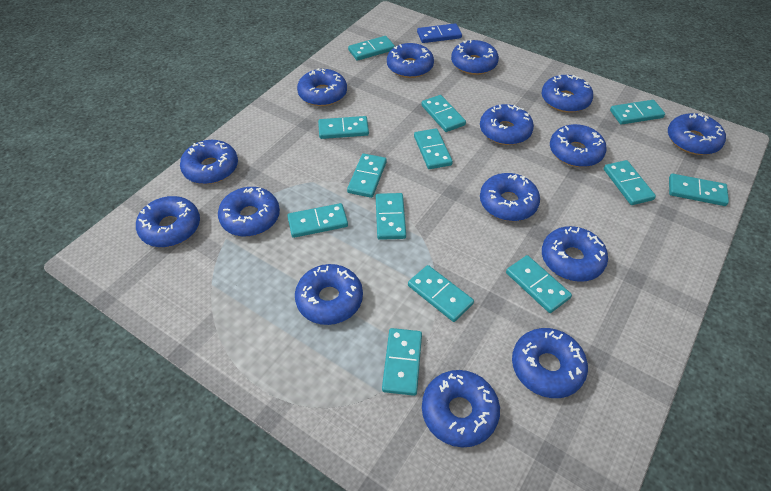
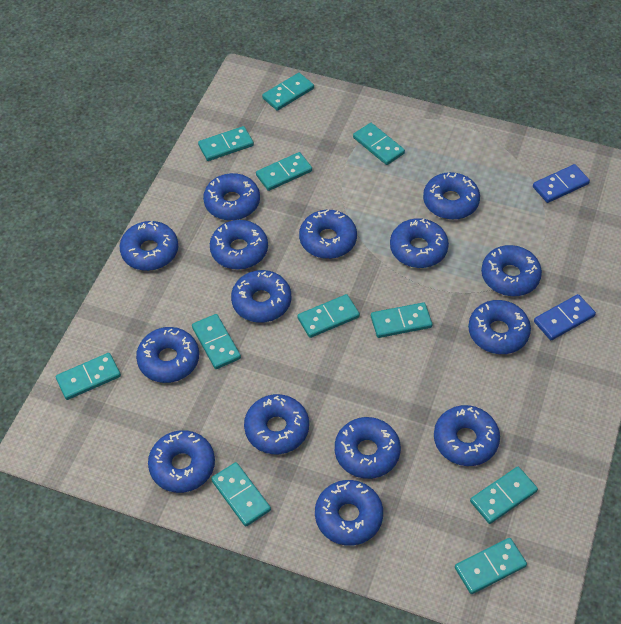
blue domino: [417,23,462,43] = 1 -> [533,164,590,203] [534,294,596,340] = 2
turquoise domino: [287,203,348,238] [318,116,369,139] [347,153,387,198] [348,36,395,61] [376,193,406,240] [382,328,422,396] [408,265,474,322] [414,128,453,169] [421,95,466,132] [506,255,572,313] [604,160,656,205] [610,100,665,125] [669,174,729,206] = 13 -> [56,353,121,400] [192,314,241,369] [198,126,254,161] [211,462,271,527] [256,152,312,191] [262,73,314,111] [297,294,360,338] [353,123,405,165] [371,302,432,338] [455,538,527,594] [470,467,538,524] = 11

